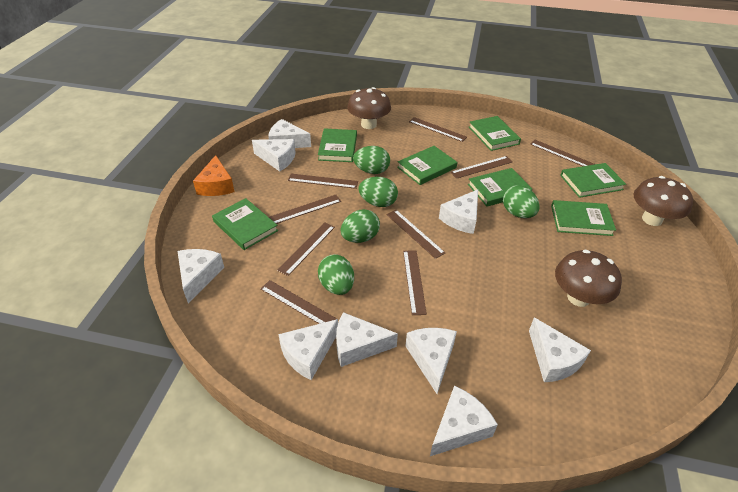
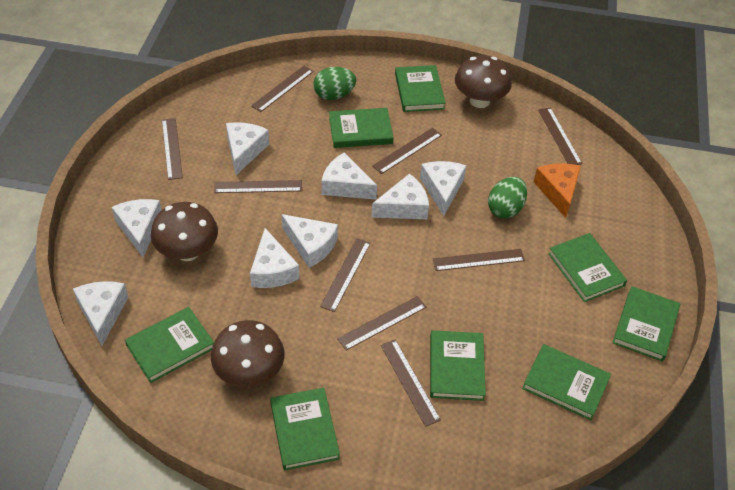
green book: [212,198,278,250] [318,128,357,162] [397,146,457,185] [468,168,532,207] [469,116,521,151] [551,200,616,236] [560,163,626,198] = 7 -> [125,307,214,383] [270,388,340,471] [329,108,394,148] [395,65,446,112] [430,330,486,401] [522,344,611,420] [548,233,627,302] [612,286,680,362] = 8
green egg: [318,254,354,295] [341,209,380,243] [353,146,390,174] [358,177,398,207] [503,185,539,218] = 5 -> [313,67,356,100] [488,177,527,218] = 2
white cheese: [177,249,224,303] [252,139,296,172] [268,119,311,148] [278,319,338,380] [336,312,398,367] [405,328,457,394] [430,386,498,456] [439,189,478,234] [529,317,591,382] = 9 -> [73,281,128,346] [112,199,162,257] [226,122,269,175] [250,228,299,288] [281,214,338,268] [321,152,377,200] [371,173,429,219] [420,161,466,216] = 8

